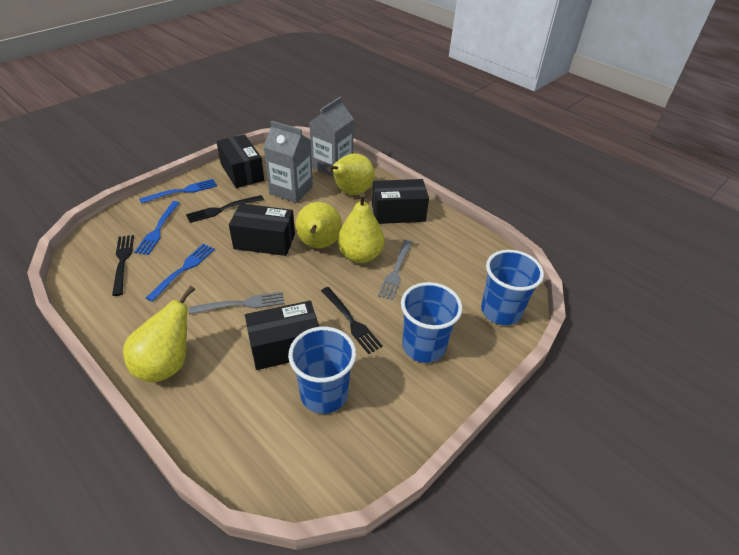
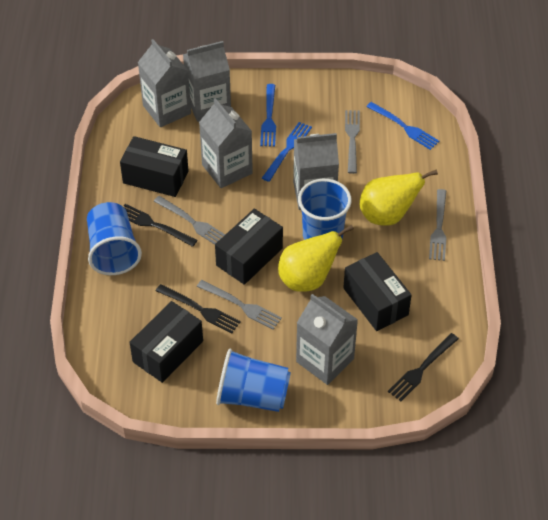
grey carton: [264,121,313,203] [309,97,354,177] = 2 -> [138,39,191,127] [183,41,231,122] [199,98,253,188] [293,133,339,210] [296,294,358,385] = 5
grey fork: [189,292,284,314] [378,240,413,300] = 2 -> [154,196,225,245] [197,280,282,330] [345,110,360,174] [429,189,446,261] = 4
yellow pear: [123,286,195,383] [295,202,342,248] [327,153,375,195] [337,192,385,263] = 4 -> [278,224,354,292] [360,169,438,226] = 2

